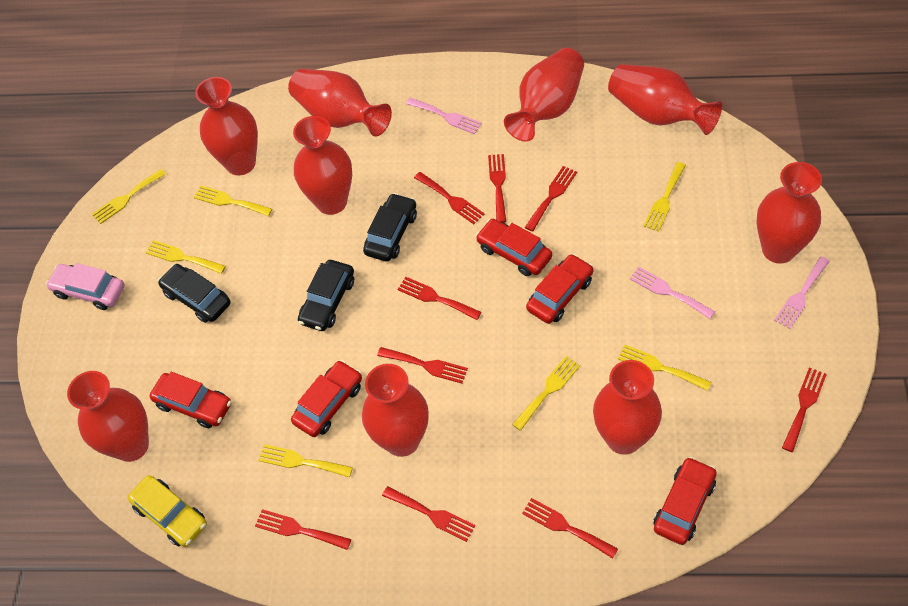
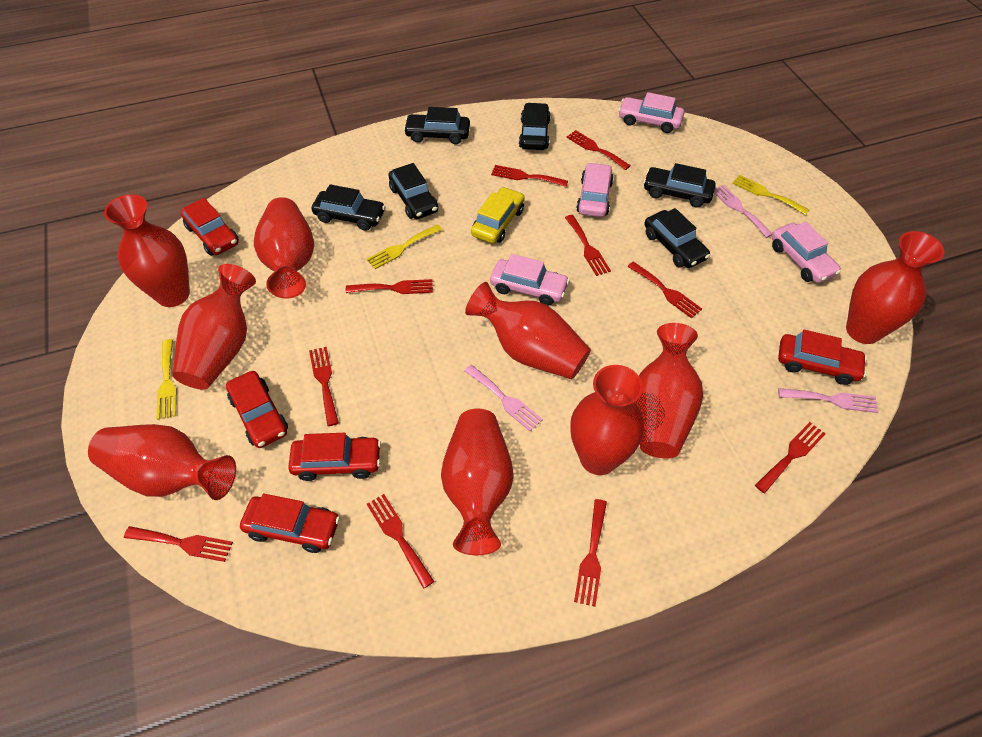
black car: [158,264,230,323] [298,260,354,331] [363,193,417,262] = 3 -> [312,184,385,231] [388,163,438,219] [403,107,470,145] [519,102,551,150] [643,163,716,208] [644,208,710,268] = 6
pink car: [46,263,125,310] = 1 -> [490,254,570,306] [576,162,614,217] [618,92,684,133] [771,222,841,283] = 4
red fork: [255,509,351,550] [377,347,468,384] [382,486,476,542] [397,277,482,320] [414,172,485,224] [488,154,506,223] [522,498,618,559] [525,166,577,232] [782,367,827,452] = 9 -> [124,526,233,562] [309,347,339,426] [346,279,433,294] [367,494,435,589] [491,165,568,187] [565,215,611,276] [566,130,631,170] [574,499,607,607] [627,262,702,318] [755,422,826,493] = 10
yellow fork: [92,169,166,224] [146,240,226,274] [194,186,272,216] [258,444,353,478] [512,356,580,431] [618,345,711,391] [643,162,686,232] = 7 -> [157,339,177,420] [367,224,442,269] [732,175,809,215] = 3

